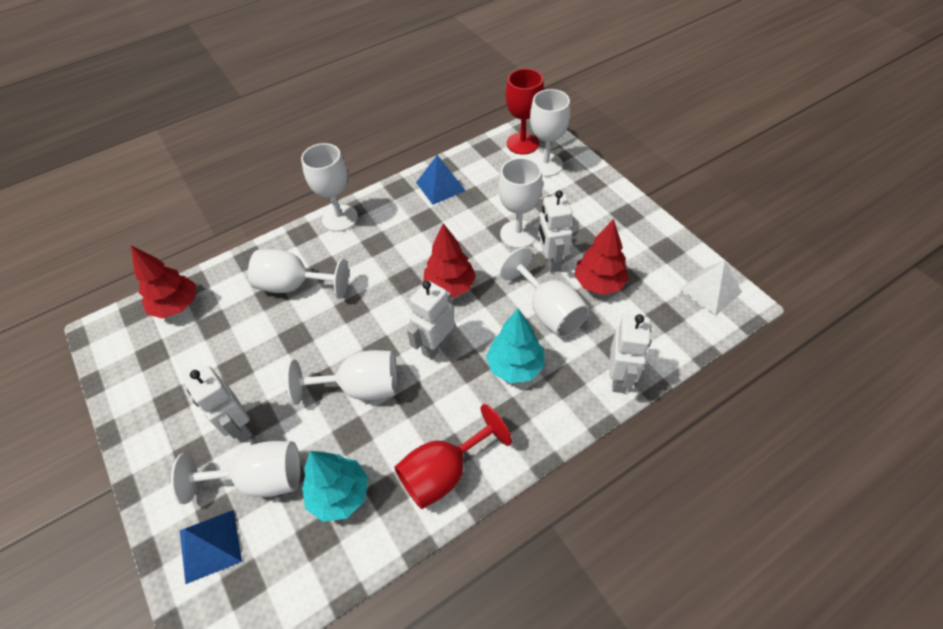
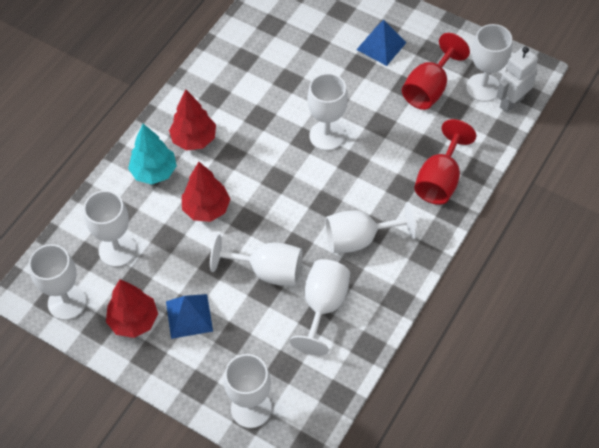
turquoise tree: [302,451,368,522] [486,309,545,383] = 2 -> [128,124,177,185] = 1
white goblet: [171,441,301,504] [248,249,349,299] [286,350,397,405] [301,143,358,232] [498,158,543,248] [500,247,589,337] [530,89,570,177] = 7 -> [29,244,87,320] [84,190,136,267] [210,234,302,286] [224,354,272,428] [290,259,350,356] [307,73,348,150] [326,202,417,253] [466,24,512,102] = 8
white pyramid: [679,261,742,316] = 1 -> none = 0
white robot: [184,366,253,443] [407,281,455,360] [538,190,572,273] [609,314,651,393] = 4 -> [496,47,538,113] = 1

